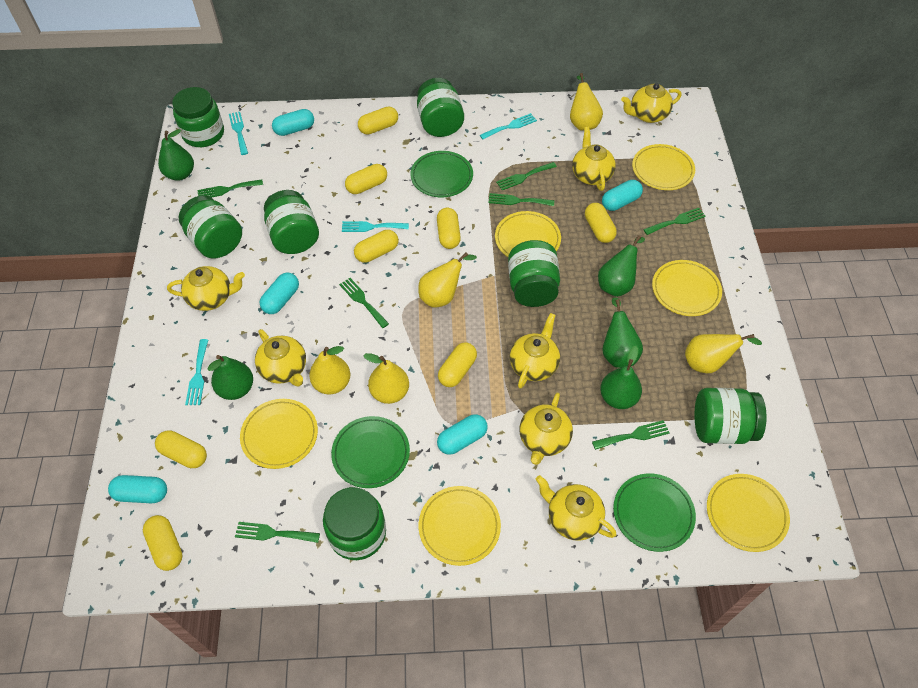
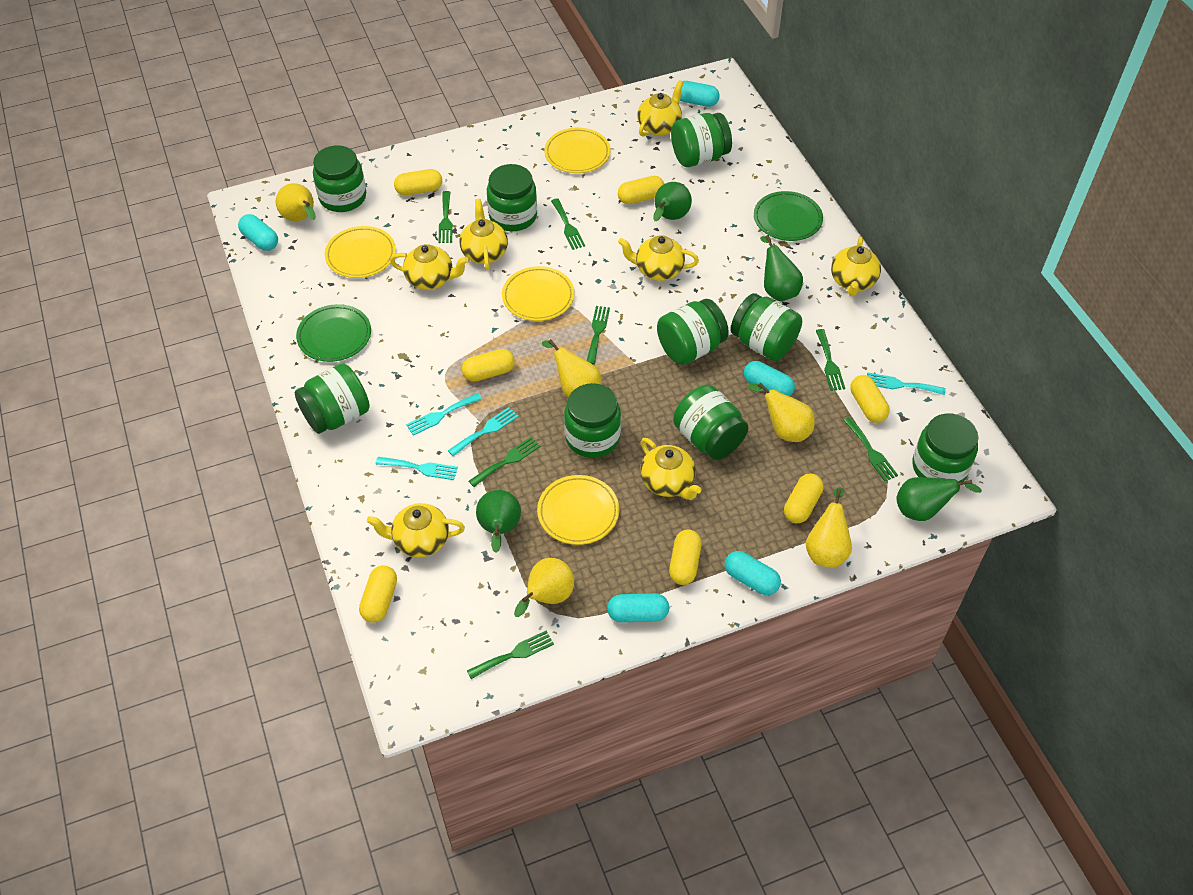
green jar: [172,87,224,147] [179,195,242,259] [264,190,319,254] [323,487,386,560] [417,78,464,137] [508,240,560,307] [695,388,766,444] = 7 -> [295,363,370,434] [313,146,366,212] [487,164,537,231] [564,383,621,458] [657,299,729,365] [671,113,732,167] [673,385,749,460] [731,293,802,361] [912,413,979,483] = 9
green pear: [158,129,194,181] [208,355,253,400] [598,235,645,297] [600,346,642,409] [602,297,643,368] = 5 -> [476,490,521,553] [653,182,692,221] [760,235,803,301] [896,477,982,521] = 4
green plate: [331,416,410,488] [410,151,473,197] [613,473,696,552] = 3 -> [296,304,371,362] [754,191,823,241] = 2
yellow capsule: [143,515,183,571] [155,430,207,468] [345,164,387,194] [354,230,398,263] [358,106,398,135] [437,208,461,249] [438,342,477,387] [585,203,617,243] = 8 -> [359,565,397,623] [394,169,442,195] [462,349,515,382] [618,176,664,204] [669,529,702,585] [784,474,824,523] [850,375,890,423] = 7
yellow plate: [240,399,318,469] [419,486,501,566] [495,211,561,257] [632,144,695,190] [652,260,722,316] [707,474,790,552] = 6 -> [325,226,396,278] [502,266,575,321] [537,475,619,545] [544,128,611,173] = 4

